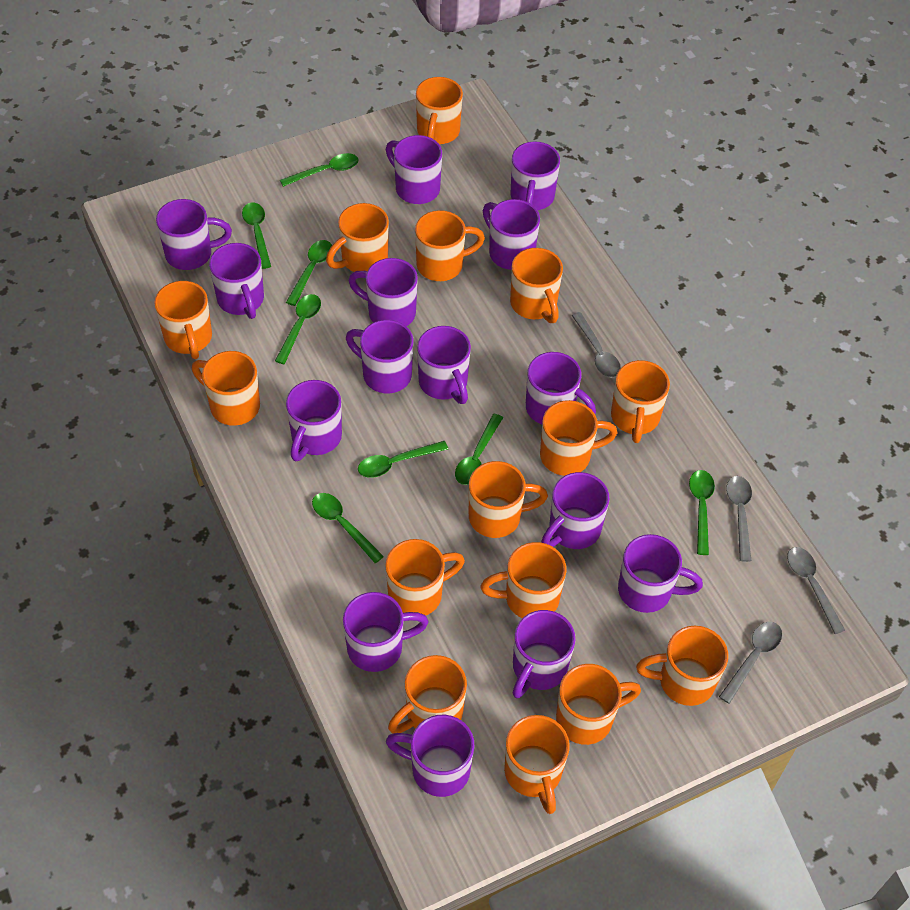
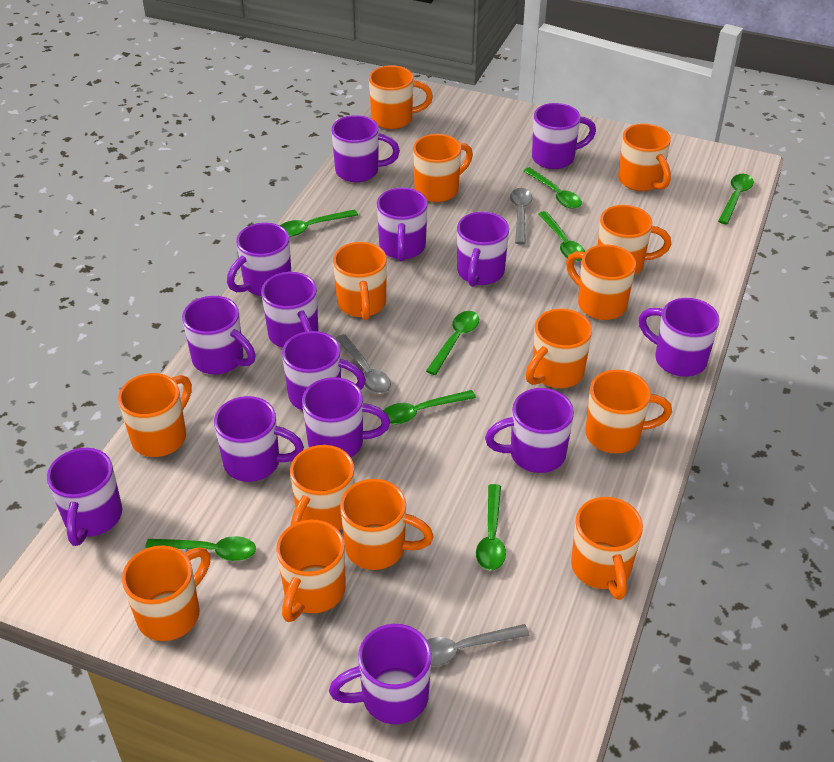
grey spoon: [572,312,621,378] [719,622,782,704] [726,476,752,562] [787,547,845,634] = 4 -> [335,334,391,394] [427,624,530,667] [510,188,532,244] = 3
orange mug: [154,281,212,359] [192,351,260,426] [326,203,389,272] [385,539,465,616] [388,655,467,734] [415,210,485,281] [416,77,463,144] [469,461,548,538] [480,542,567,618] [504,715,570,814] [510,248,563,323] [540,400,617,476] [556,664,641,745] [611,360,670,443] [636,626,728,706] = 15 -> [118,373,192,457] [122,545,211,641] [276,520,346,622] [290,445,354,531] [333,242,387,320] [340,479,434,570] [369,65,433,129] [413,134,473,202] [525,309,592,388] [566,244,636,320] [571,497,643,600] [586,370,672,453] [598,205,671,275] [618,124,671,191] = 14
purple mug: [156,199,232,270] [209,243,264,319] [286,380,342,461] [343,592,429,672] [346,320,413,393] [348,258,418,326] [386,135,442,204] [386,715,474,797] [417,326,471,404] [483,199,540,270] [510,141,560,210] [513,610,576,698] [526,352,596,424] [541,472,610,549] [618,534,703,613] = 15 -> [47,448,122,546] [182,296,256,374] [214,396,304,482] [227,223,291,296] [261,272,318,348] [282,331,366,411] [302,377,390,457] [329,624,432,724] [331,115,400,182] [377,188,428,261] [457,212,509,287] [485,388,574,473] [532,103,596,169] [639,298,720,377] = 14

